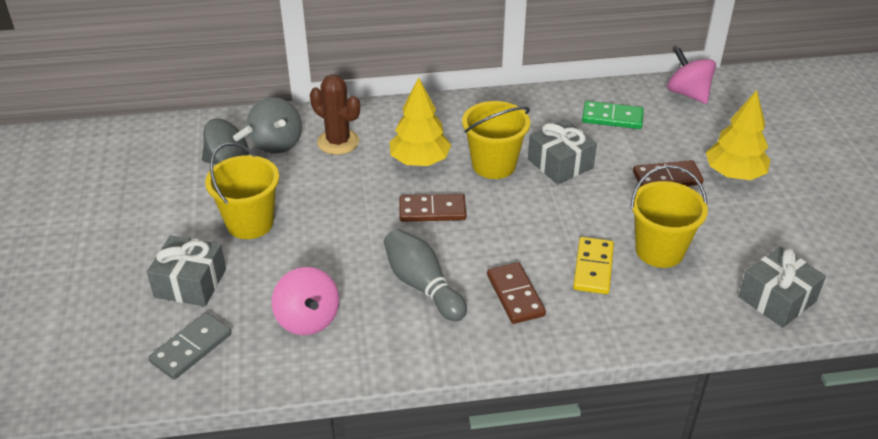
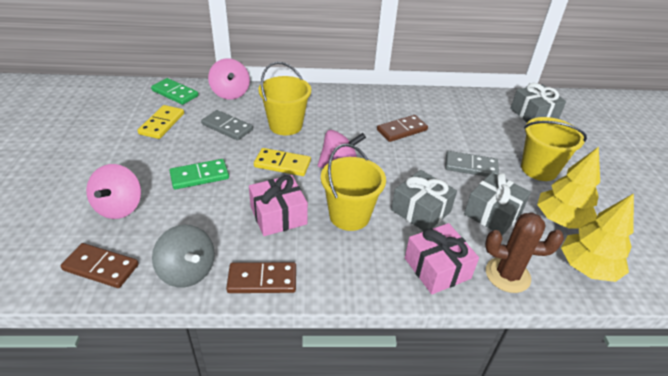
green domino: [582,101,644,129] = 1 -> [151,78,198,105] [169,159,229,190] = 2
grey bowling pin: [384,229,467,321] = 1 -> none = 0
grey domino: [149,313,231,380] = 1 -> [201,110,253,140] [445,151,499,177] = 2
grey spinning top: [202,119,253,164] [247,97,302,154] = 2 -> [152,225,215,287] = 1
pink gift: none = 0 -> [249,175,308,236] [405,223,479,294] = 2
pink spinning top: [272,267,339,335] [667,48,716,104] = 2 -> [86,164,141,219] [208,58,250,100] [318,130,366,168] = 3
yellow domino: [573,237,614,294] = 1 -> [138,105,184,139] [254,148,311,176] = 2

